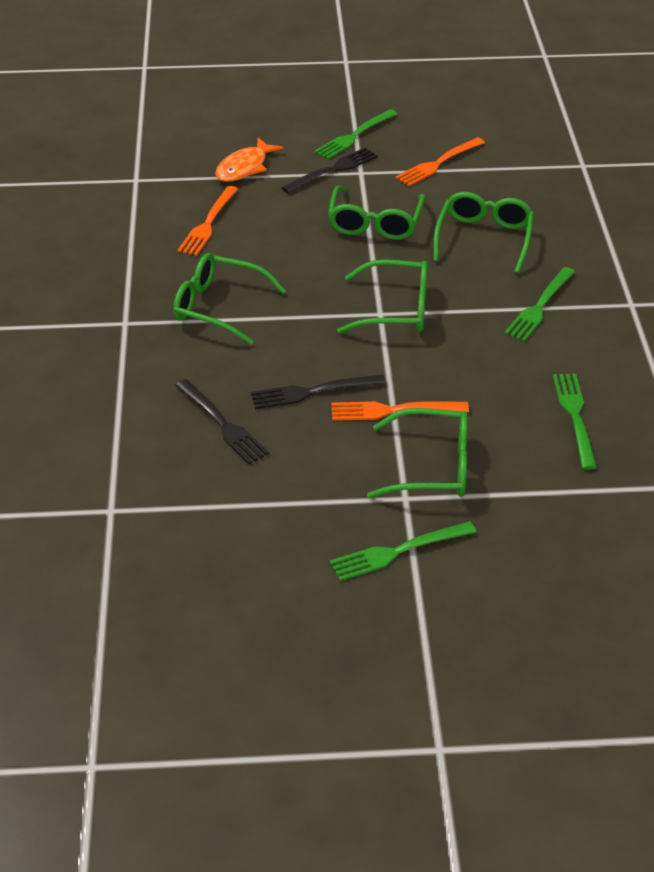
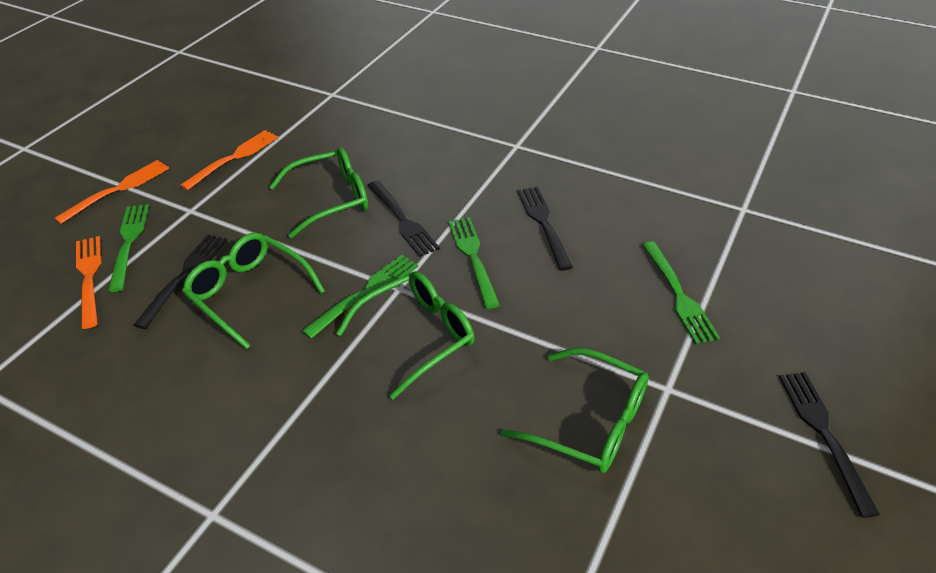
black fork: [175,379,269,464] [251,374,386,409] [281,147,378,193] = 3 -> [134,234,227,329] [368,181,440,257] [517,187,573,270] [779,372,880,518] = 4
green glasses: [173,253,286,345] [328,185,425,240] [337,259,428,334] [367,408,468,498] [433,192,534,274] = 5 -> [182,232,325,349] [269,147,368,238] [336,271,475,400] [501,348,649,473] = 4
orange fish: [215,137,283,182] = 1 -> none = 0

